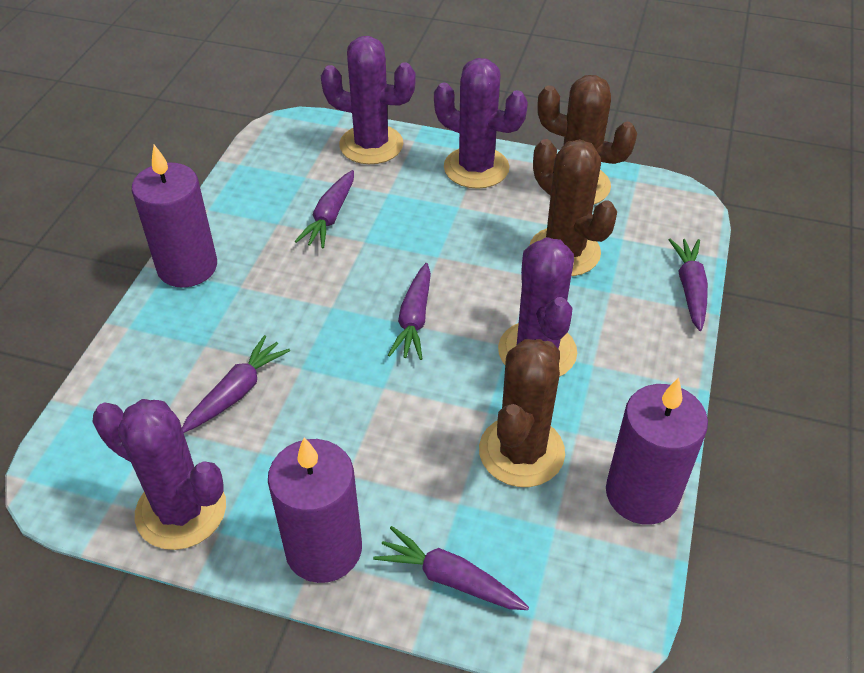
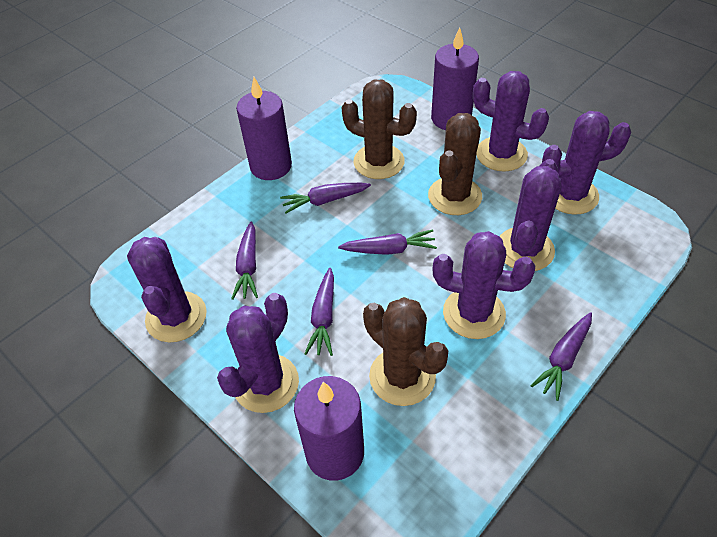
purple cactus: [92,399,226,550] [321,36,416,164] [434,58,528,189] [498,237,577,377] = 4 -> [127,237,207,342] [217,293,299,413] [433,231,535,339] [473,71,549,172] [500,159,561,271] [542,111,631,215] = 6

